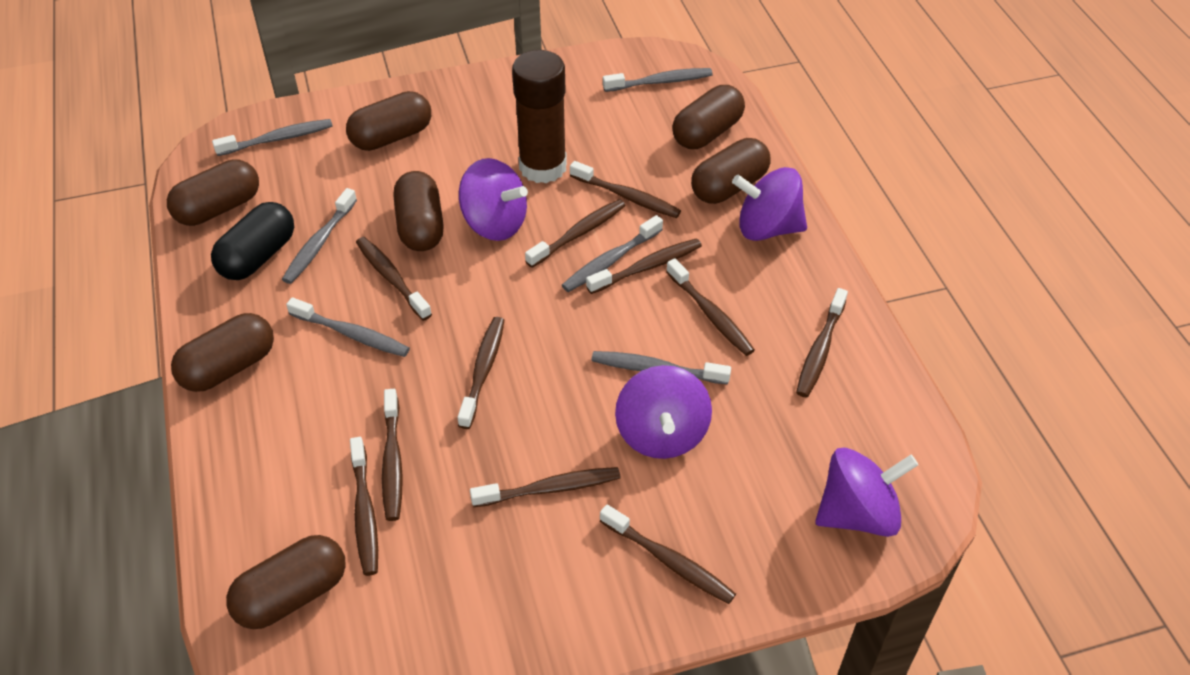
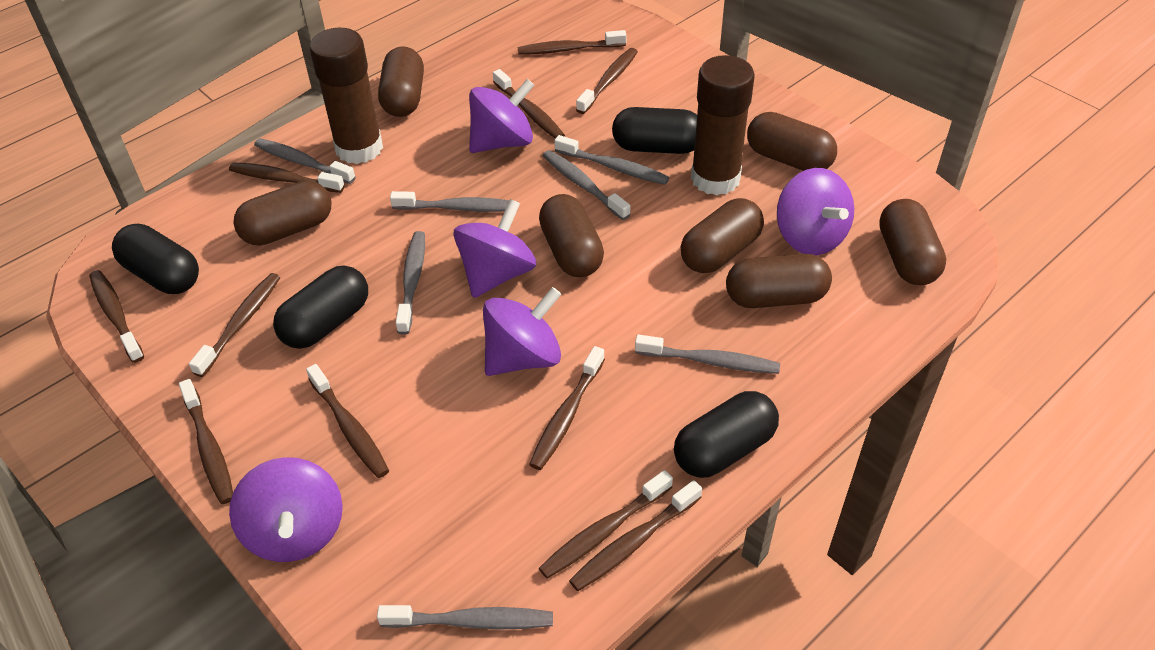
black capsule: [211,202,294,280] = 1 -> [112,224,199,294] [273,265,368,349] [612,107,697,154] [674,391,779,478] = 4
brown glue stick: [512,50,567,183] = 1 -> [310,28,383,164] [691,55,755,195] = 2
grey toothbrush: [212,119,333,156] [282,188,357,284] [286,297,410,357] [562,215,663,292] [591,351,731,384] [603,68,713,92] = 6 -> [254,138,356,184] [377,605,553,630] [390,191,517,212] [396,231,425,335] [543,150,631,220] [554,135,669,185] [635,334,780,374] = 7
purple spinning top: [459,158,528,241] [615,365,712,459] [732,167,807,241] [815,448,918,537] = 4 -> [229,457,343,562] [453,199,536,298] [469,79,535,153] [483,287,561,376] [777,168,854,255] = 5

